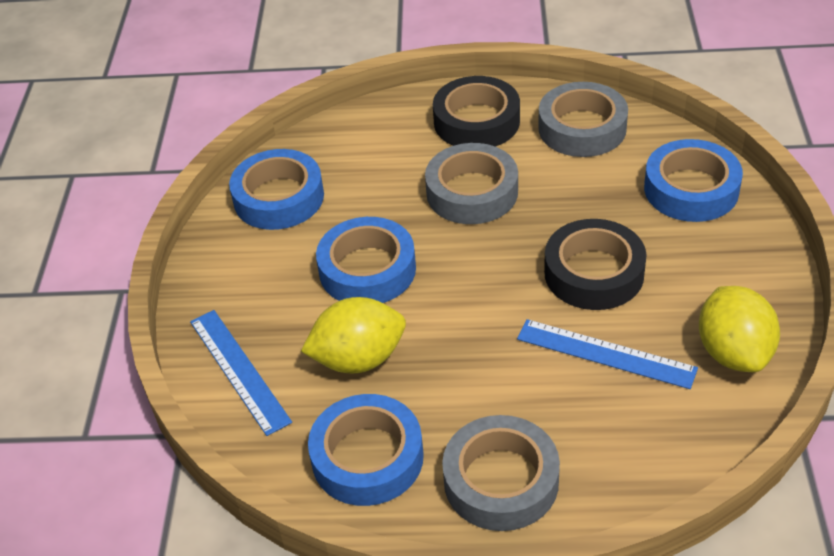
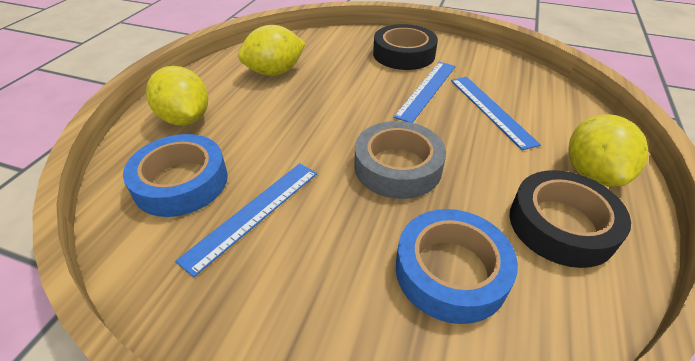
blue ruler: [190,310,292,436] [517,319,698,389] = 2 -> [175,163,317,277] [393,62,456,123] [451,77,541,150] = 3
blue tape: [229,149,324,230] [308,394,424,506] [316,217,416,303] [644,139,743,222] = 4 -> [123,134,228,217] [396,209,518,324] = 2
grey tape: [425,143,518,224] [442,415,560,531] [538,82,628,157] = 3 -> [354,121,446,199] = 1
yellow lemon: [301,297,406,374] [699,286,780,372] = 2 -> [146,66,208,126] [238,25,306,76] [568,114,648,187] = 3

